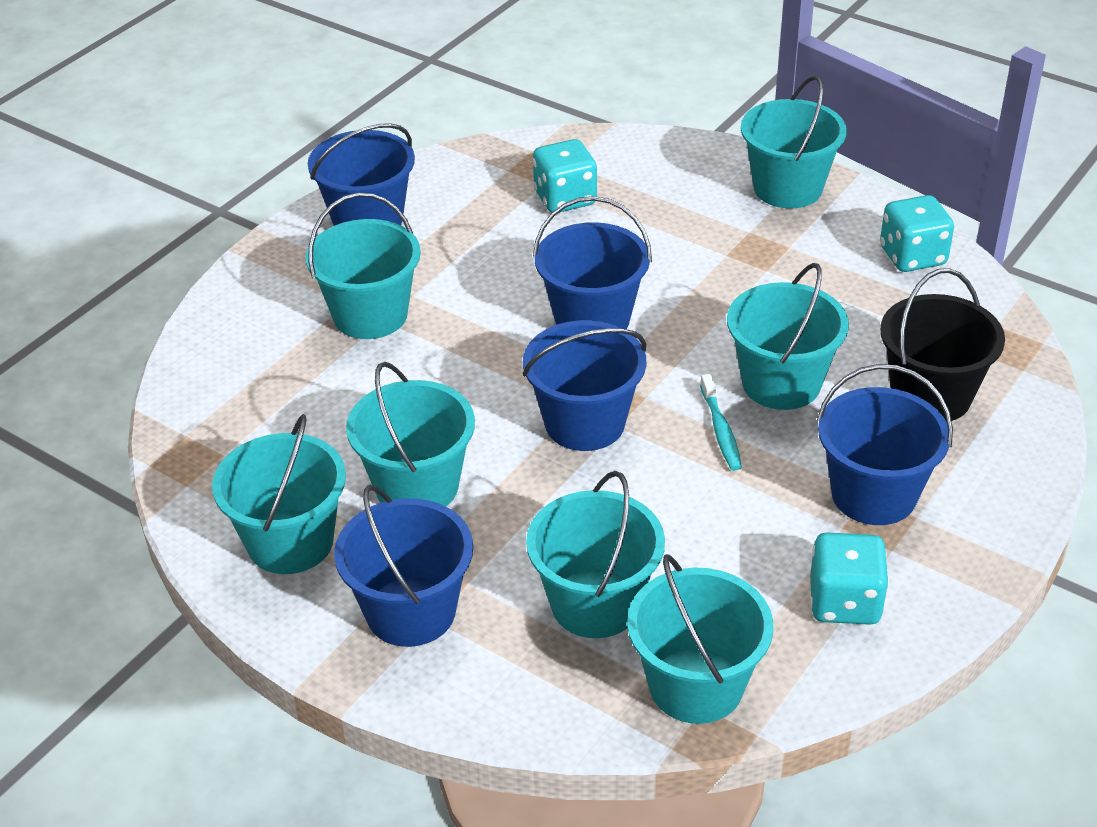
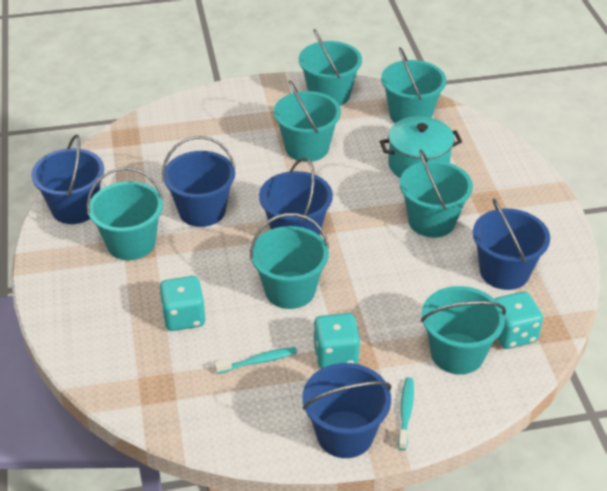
black bucket: [880,268,1005,421] = 1 -> none = 0
turquoise pot: none = 0 -> [380,116,462,178] = 1
turquoise toothbrush: [700,374,742,470] = 1 -> [214,347,297,374] [398,377,414,450] = 2

